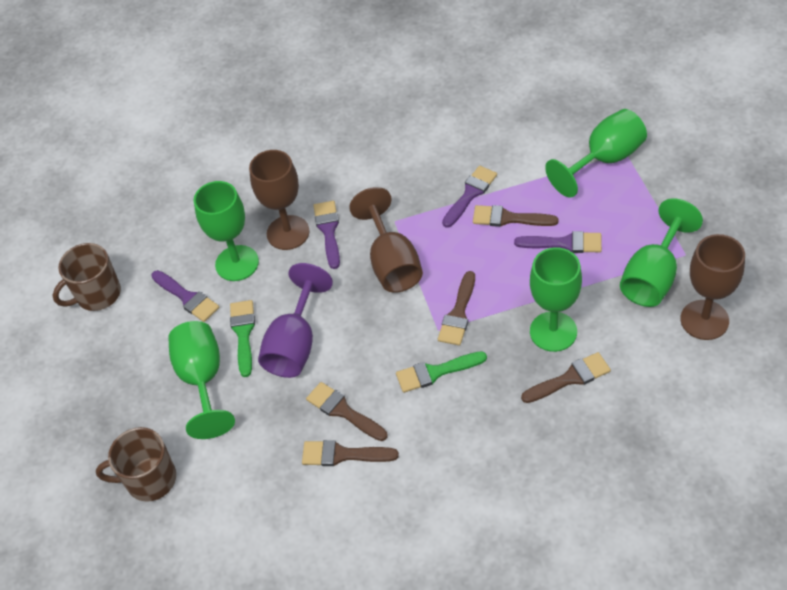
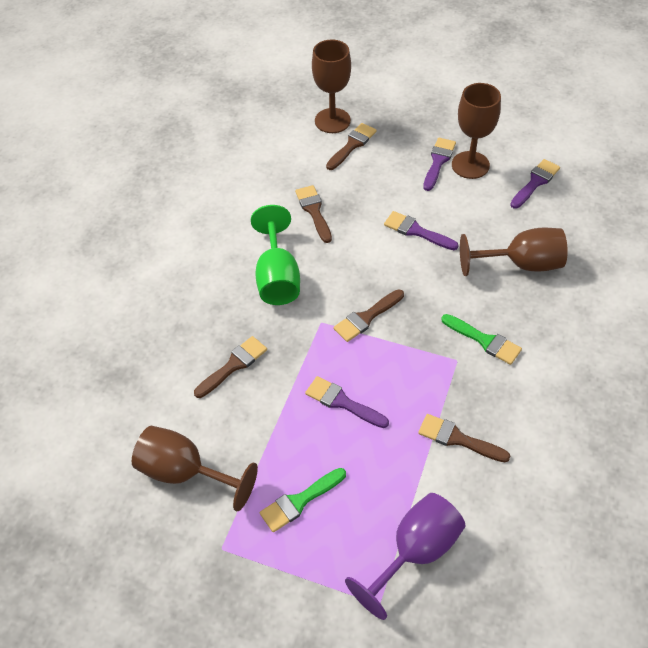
brown goblet: [249,150,310,250] [349,187,423,293] [680,234,745,340] = 3 -> [132,426,258,511] [312,39,351,133] [452,83,501,179] [460,228,568,276] = 4
brown mug: [52,243,121,311] [96,427,176,502] = 2 -> none = 0
green goblet: [168,321,235,439] [194,181,259,281] [530,247,582,352] [545,109,647,198] [620,198,703,307] = 5 -> [251,205,300,305] = 1

